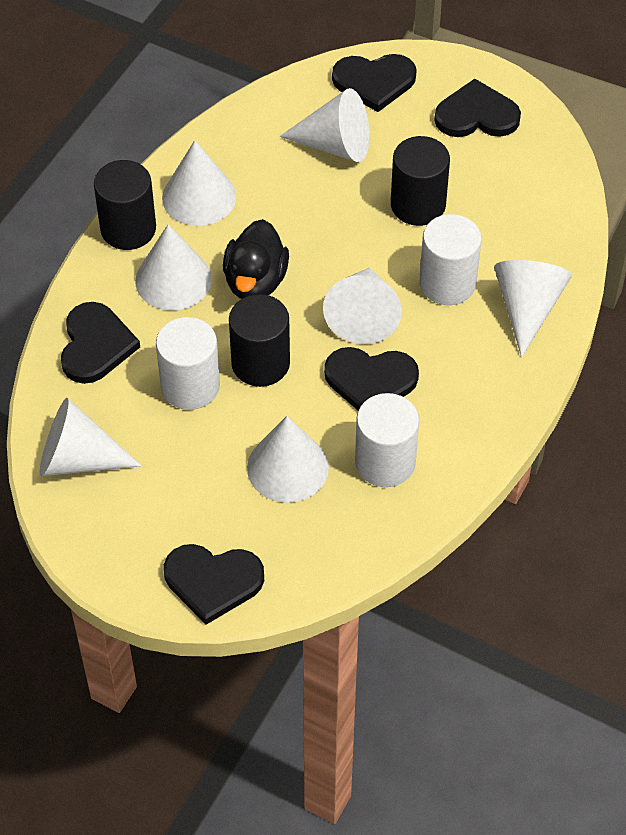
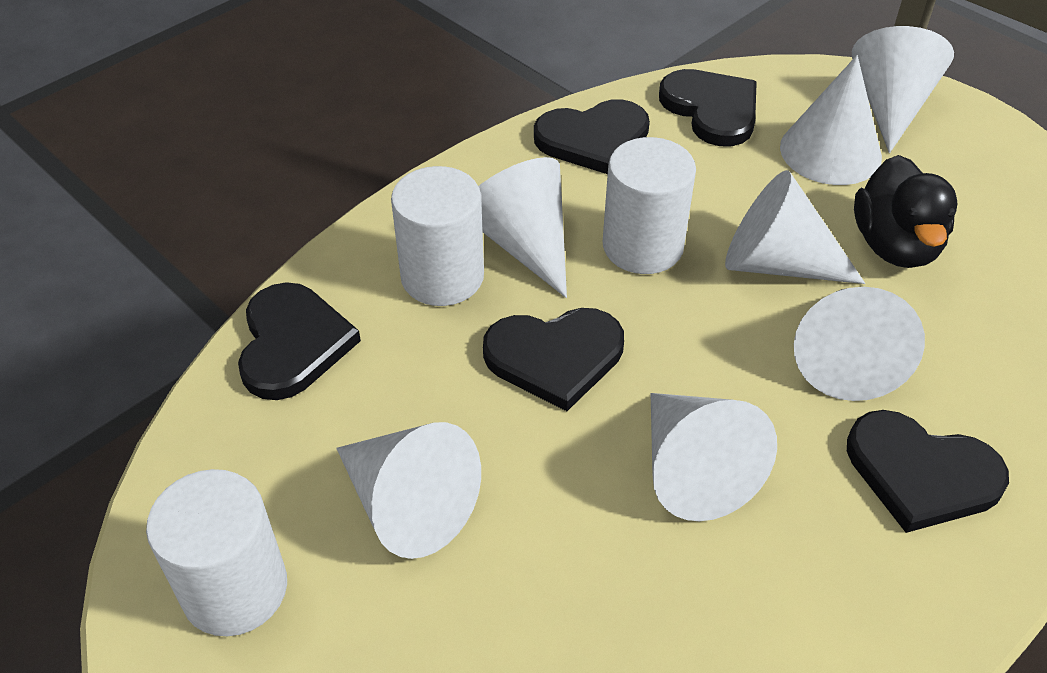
black cylinder: [94,160,156,250] [229,294,290,387] [391,136,450,226] = 3 -> none = 0

